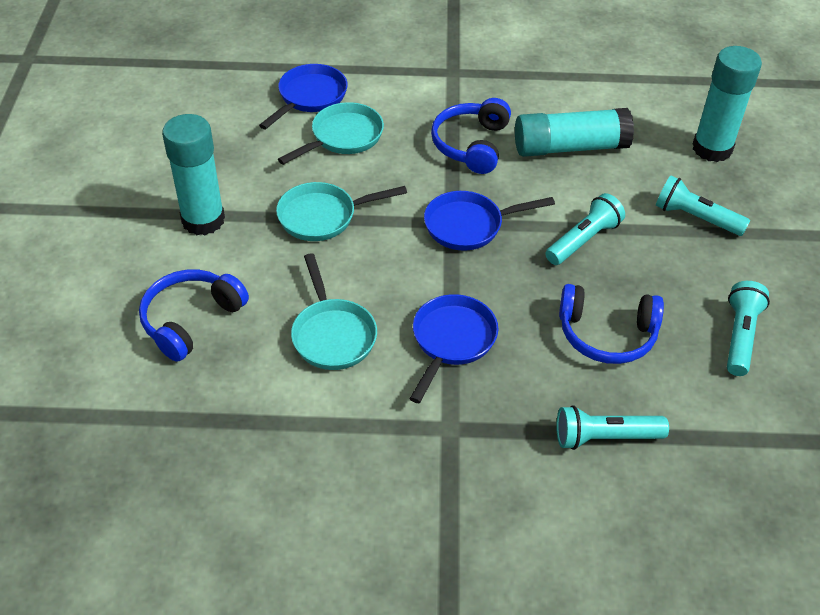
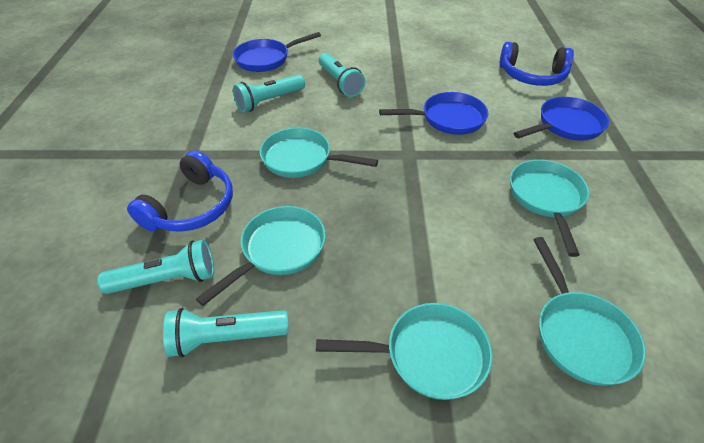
blue headphones: [139,270,249,362] [431,98,511,174] [559,284,664,364] = 3 -> [127,150,233,232] [499,42,574,86] = 2
turquoise glue stick: [162,114,225,235] [515,108,634,157] [692,46,762,162] = 3 -> none = 0
turquoise pan: [276,182,407,241] [278,102,384,165] [291,253,377,370] = 3 -> [196,206,326,306] [260,128,378,178] [316,303,493,400] [510,160,589,257] [533,237,646,386] = 5

